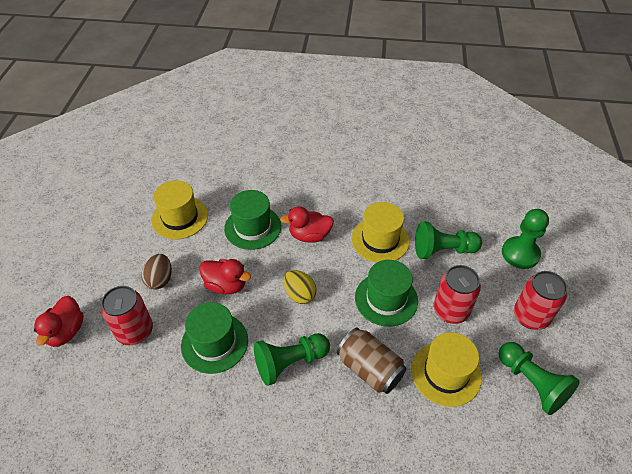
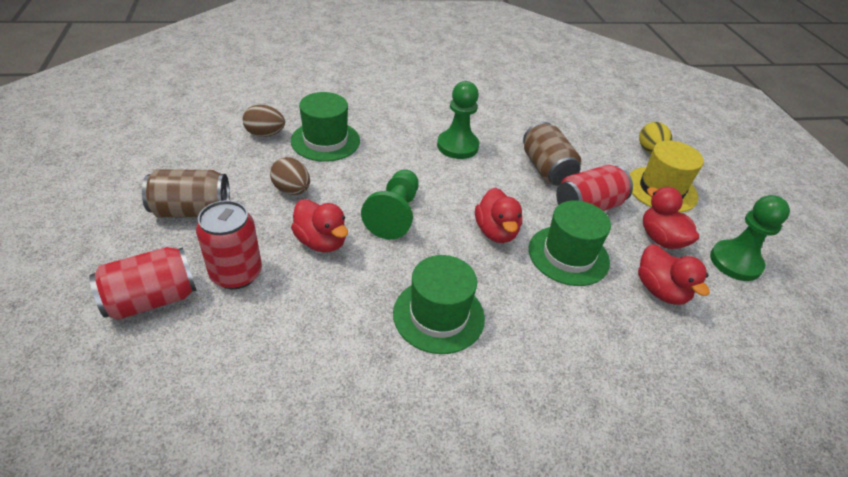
brown can: [337,328,406,394] = 1 -> [142,169,230,217] [523,122,581,186] = 2
brown egg: [141,254,172,289] = 1 -> [243,105,285,137] [270,157,310,195] = 2
green pawn: [254,333,330,386] [415,221,482,259] [499,342,580,415] [502,209,549,269] = 4 -> [361,169,419,240] [437,81,479,159] [710,195,790,281] = 3
red duck: [34,296,84,347] [199,259,251,294] [280,206,334,243] = 3 -> [291,199,348,253] [475,188,522,243] [638,244,710,305] [643,187,699,249] = 4
yellow hat: [151,180,208,239] [352,202,410,263] [411,332,482,407] = 3 -> [630,141,704,213] = 1

